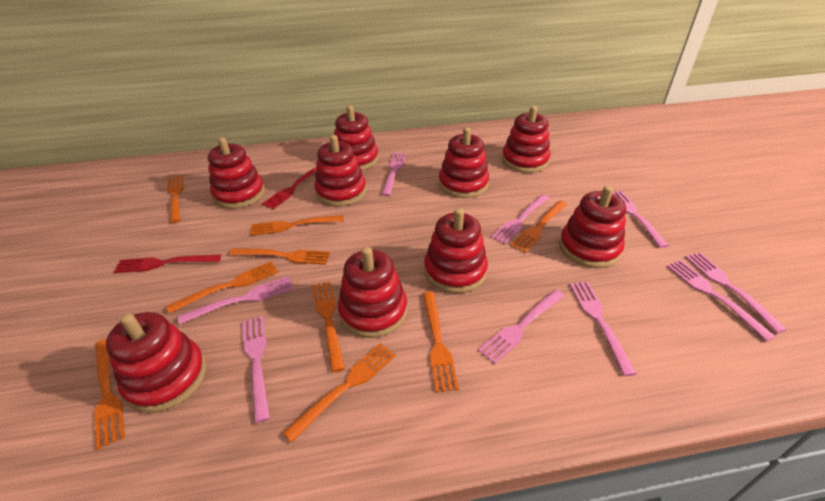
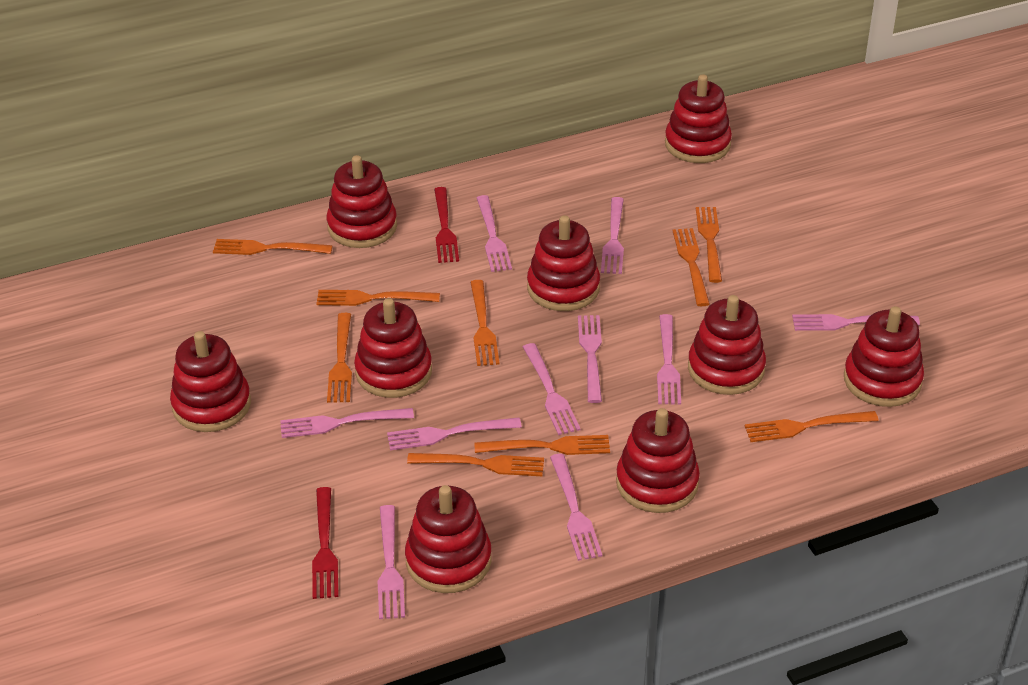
pink fork: [178,276,294,324] [242,316,270,423] [382,152,407,196] [478,290,564,364] [491,194,549,244] [569,281,637,376] [613,191,669,248] [667,260,776,341] [685,252,787,333] = 9 -> [280,408,414,438] [378,505,405,619] [387,417,522,450] [477,195,512,272] [523,343,581,435] [550,454,602,561] [578,315,602,403] [601,197,624,274] [657,314,681,405] [792,314,920,331] = 10

